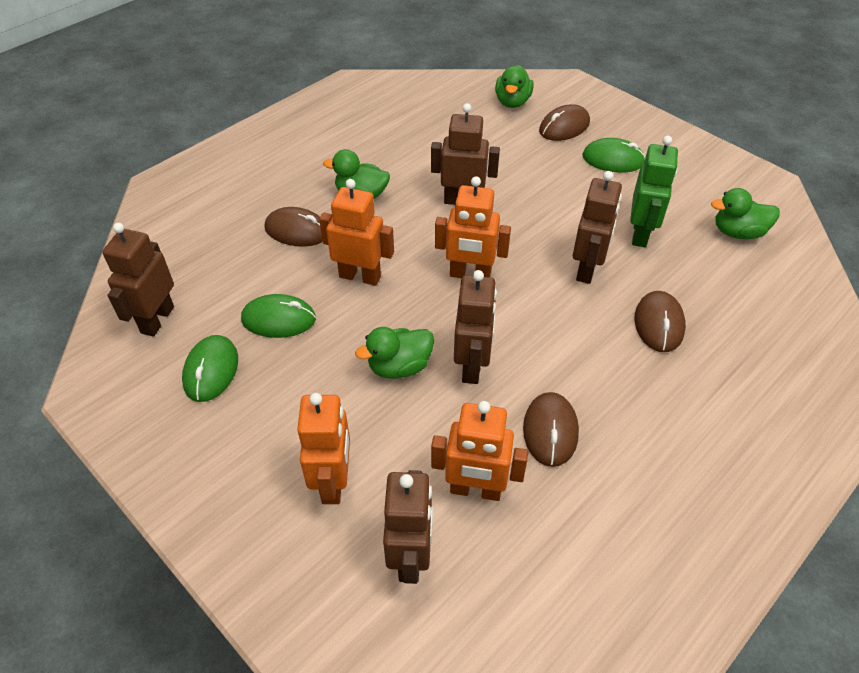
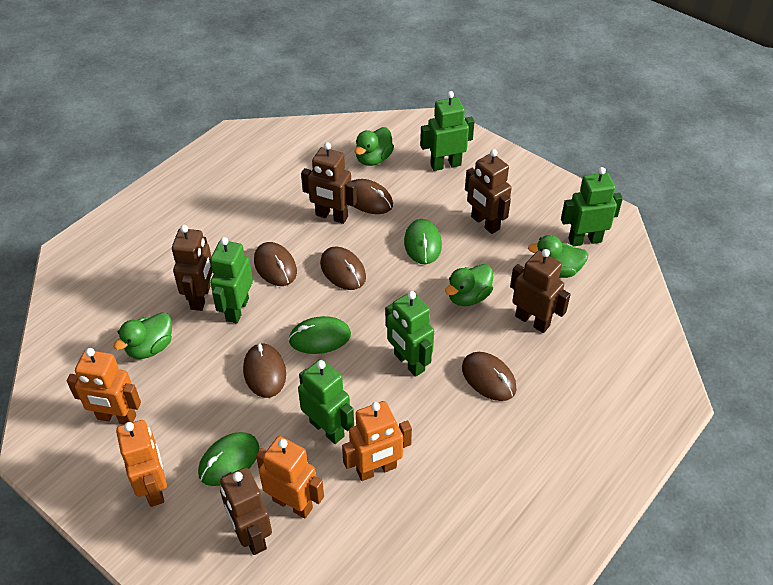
brown mouse: [265,207,323,247] [523,392,579,467] [539,104,590,141] [634,291,686,352] = 4 -> [243,343,286,398] [254,242,297,286] [320,247,366,290] [351,179,393,214] [462,352,517,401] = 5
green robot: [630,136,678,247] = 1 -> [210,237,253,324] [298,359,354,444] [385,291,434,377] [420,91,475,171] [561,167,623,247] = 5

